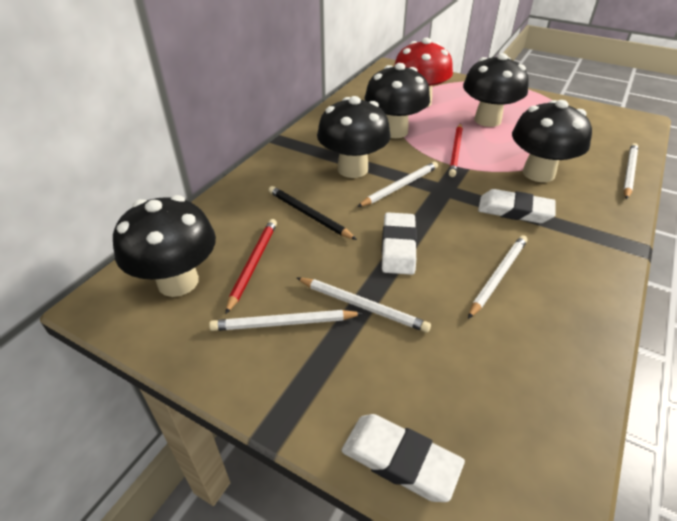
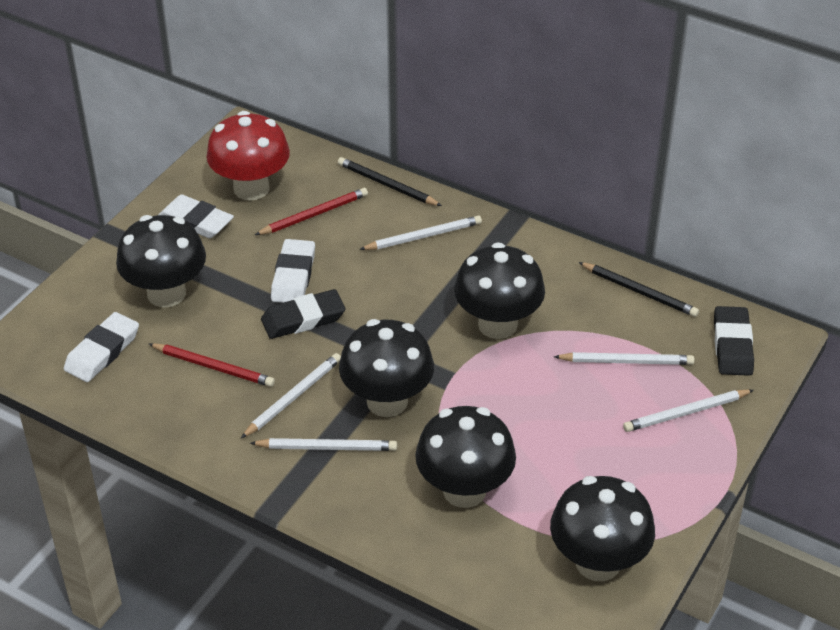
black eraser: none = 0 -> [261,289,346,339] [714,306,754,376] = 2
black pencil: [269,186,357,240] = 1 -> [338,157,442,206] [579,262,699,317] = 2

